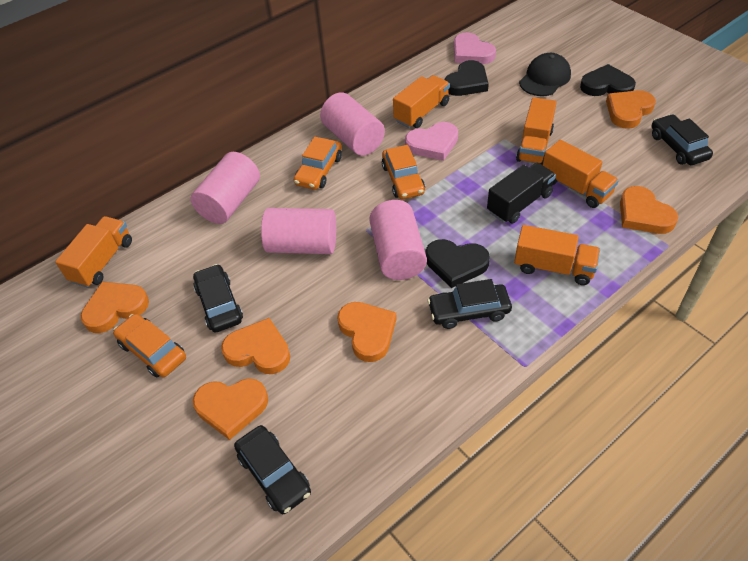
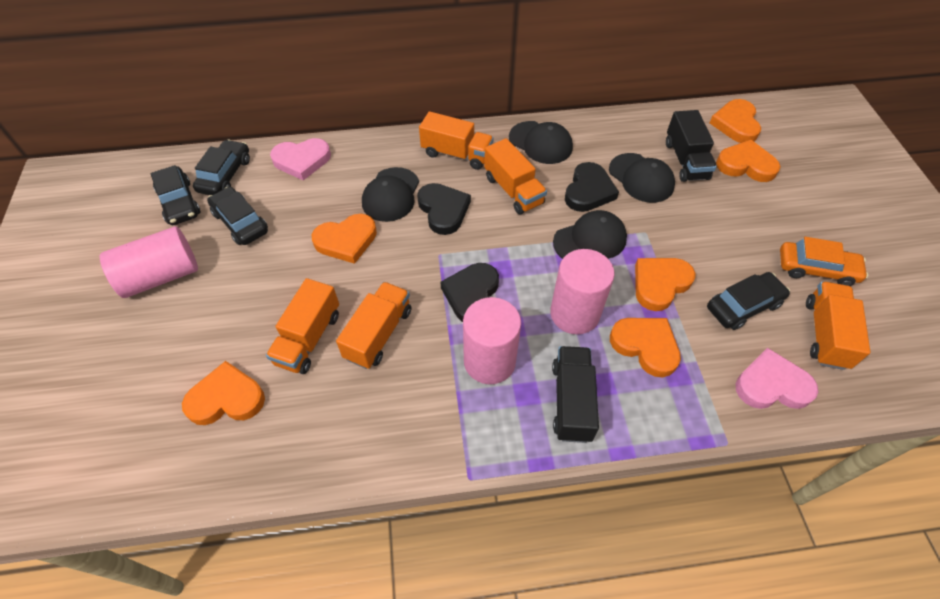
black cap: [519,53,571,96] = 1 -> [362,167,419,222] [509,121,573,164] [553,210,627,259] [609,153,675,203] = 4
black truck: [487,163,556,224] = 1 -> [552,346,599,443] [666,110,717,182] = 2
orange car: [113,314,186,378] [294,137,342,190] [382,145,425,199] = 3 -> [780,237,868,286] = 1
pink cylinder: [190,152,260,224] [261,208,336,254] [320,93,385,156] [369,200,427,280] = 4 -> [100,226,198,298] [463,297,521,384] [550,249,615,335] = 3

